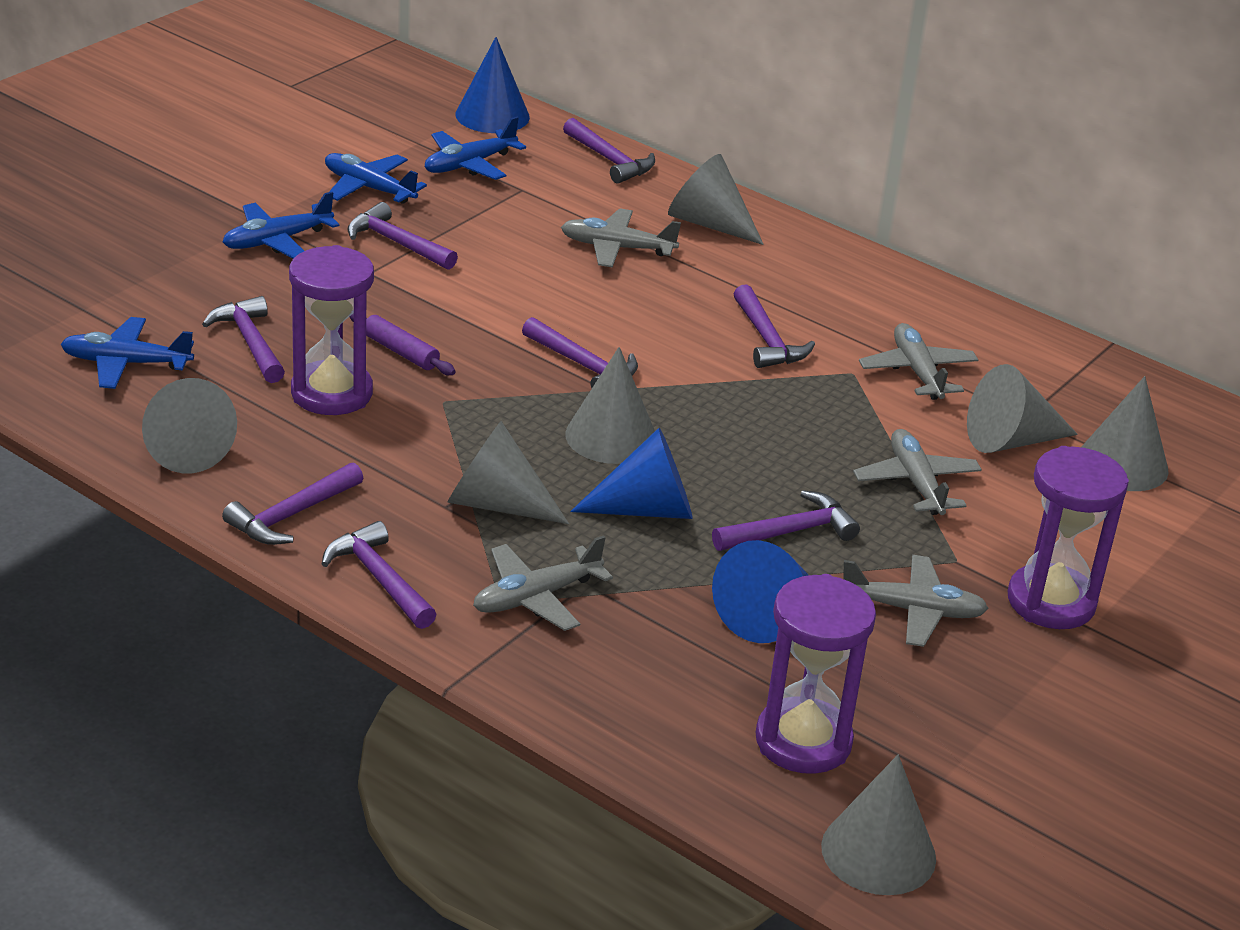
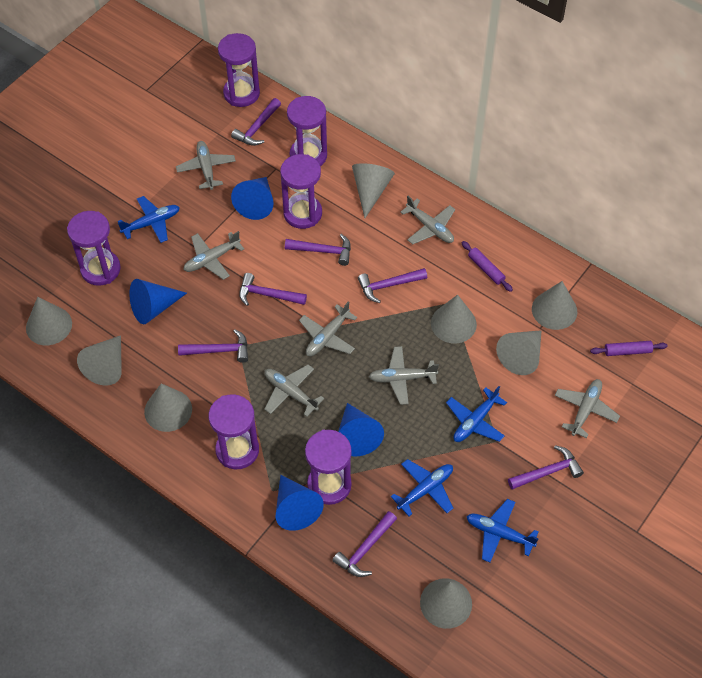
blue cone: [456,37,530,133] [570,428,693,519] [712,540,809,643] = 3 -> [129,279,187,324] [231,177,274,220] [276,475,324,531] [338,403,384,457] = 4
grey cone: [142,378,237,473] [447,421,569,524] [565,347,655,464] [668,154,764,245] [821,755,936,895] [967,364,1078,453] [1081,376,1169,491] = 7 -> [26,297,72,345] [77,335,122,386] [144,383,192,432] [352,163,395,218] [420,578,472,629] [431,295,477,343] [496,330,541,375] [532,281,577,330] = 8
grey plane: [473,535,613,631] [561,208,681,267] [843,555,988,647] [853,429,982,515] [859,323,979,400] = 5 -> [176,141,236,190] [184,231,244,280] [264,365,324,417] [299,301,357,356] [369,346,439,405] [400,196,455,244] [554,379,620,438] = 7
purple hammer: [202,296,285,383] [222,462,363,545] [322,521,437,629] [347,202,458,270] [522,317,638,388] [563,118,655,184] [712,490,860,551] [734,284,815,368] = 8 -> [178,329,248,363] [231,98,281,146] [239,273,307,306] [285,234,351,266] [332,511,397,577] [358,268,427,303] [508,445,584,490] = 7
purple hourglass: [289,245,374,415] [755,574,876,774] [1008,446,1129,629] = 3 -> [67,211,121,286] [209,394,259,469] [218,33,260,107] [280,154,322,229] [287,96,327,166] [305,430,352,505] = 6
purple rolling pin: [350,313,456,375] = 1 -> [462,241,513,292] [590,341,668,356] = 2

